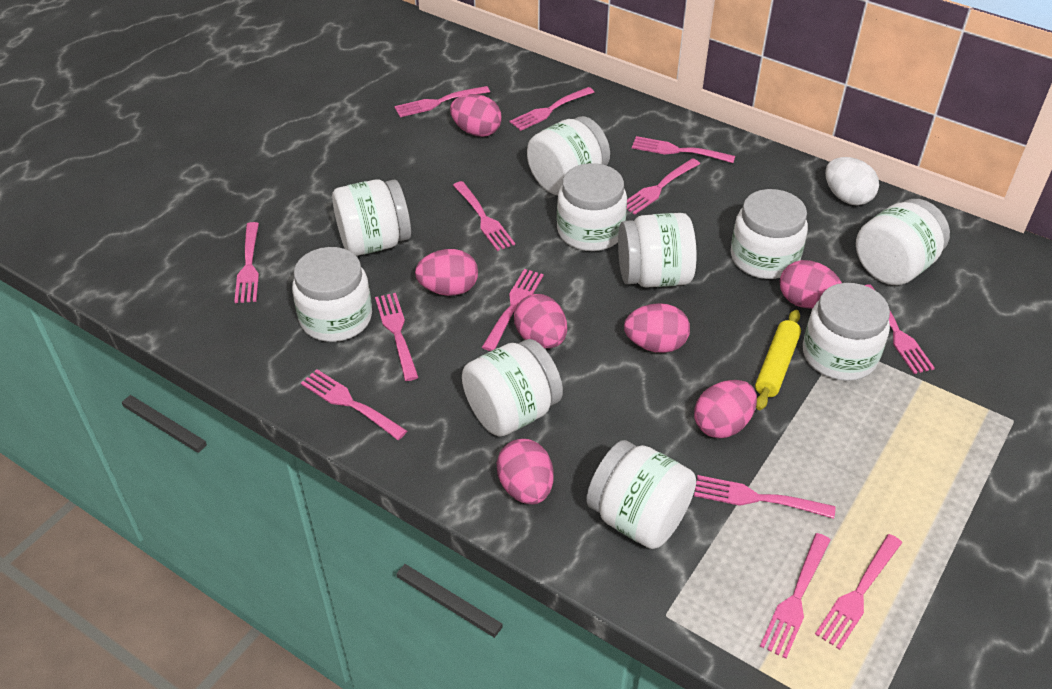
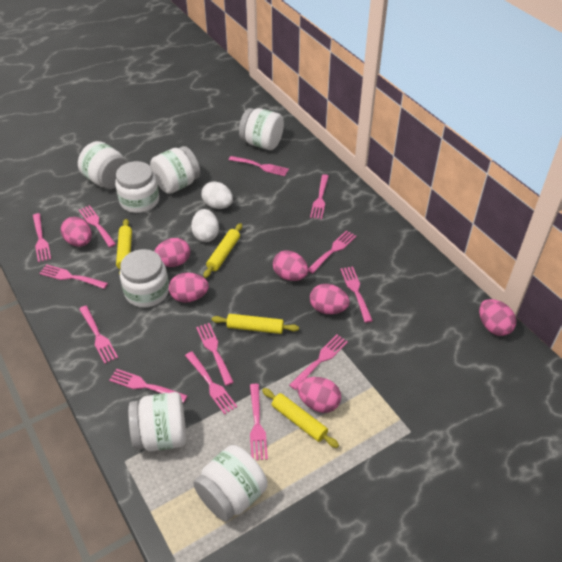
white egg: [825,157,879,205] = 1 -> [191,209,219,242] [201,181,233,209] = 2
white jar: [292,247,372,342] [332,179,411,256] [462,339,563,437] [527,116,610,195] [557,163,627,251] [586,440,696,549] [618,213,697,287] [731,189,808,279] [803,283,890,381] [856,199,950,285] = 10 -> [78,141,128,189] [115,161,159,213] [120,249,169,308] [128,392,186,451] [150,146,200,194] [193,445,267,522] [239,108,284,150] = 7
yellow rolling pin: [755,310,801,410] = 1 -> [116,219,132,275] [203,223,242,278] [212,314,299,334] [262,388,339,448] = 4

